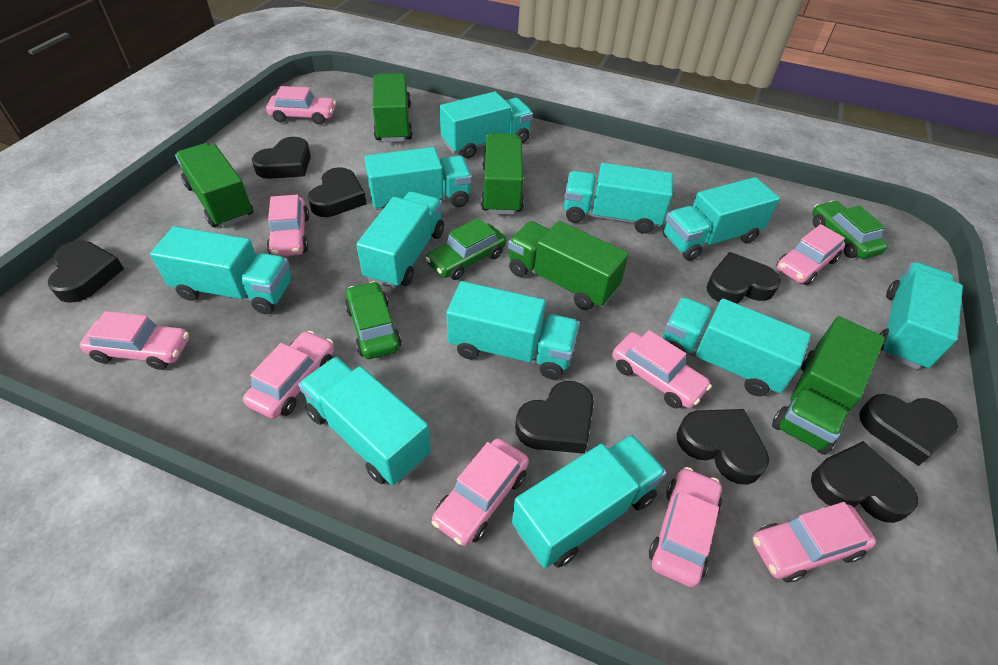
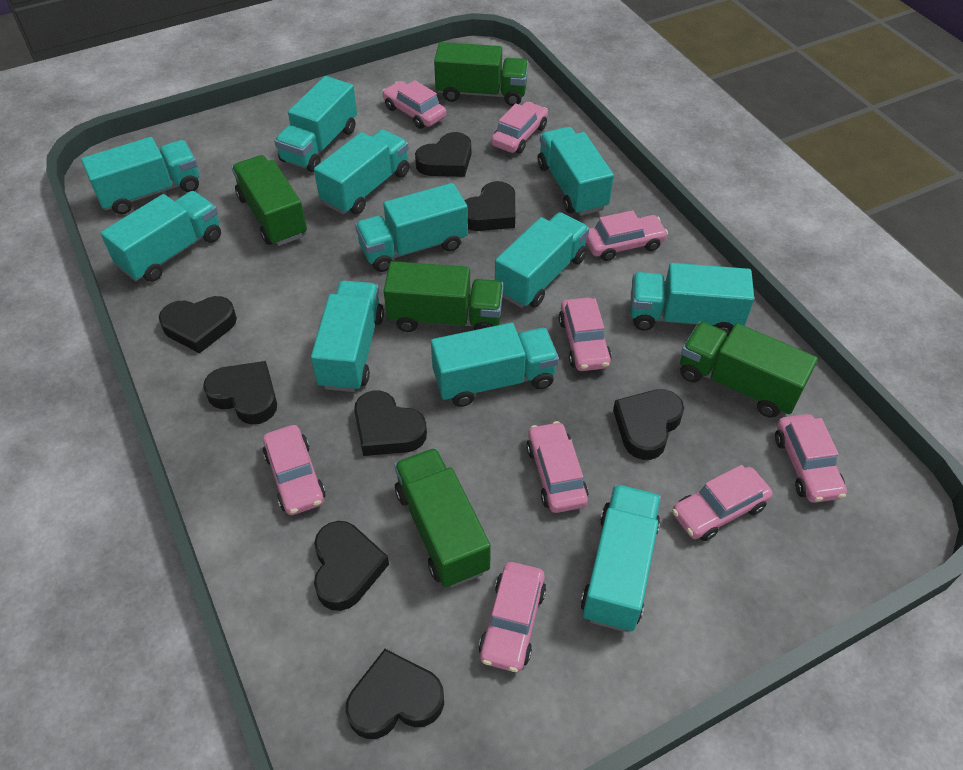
green car: [345,281,401,359] [425,218,506,280] [812,201,888,259] = 3 -> none = 0

